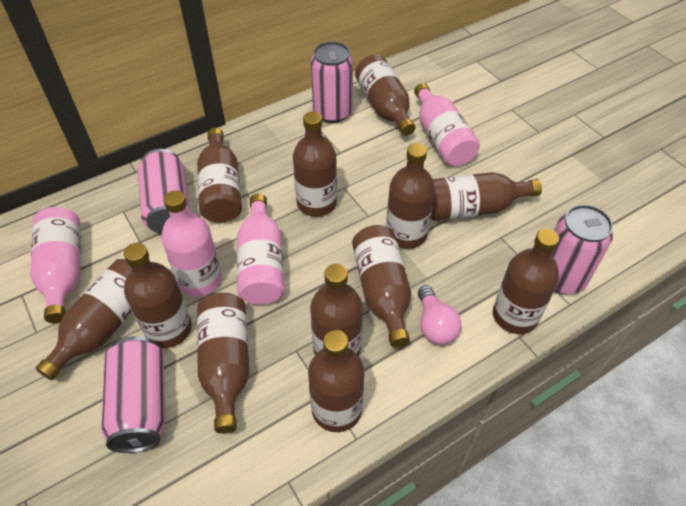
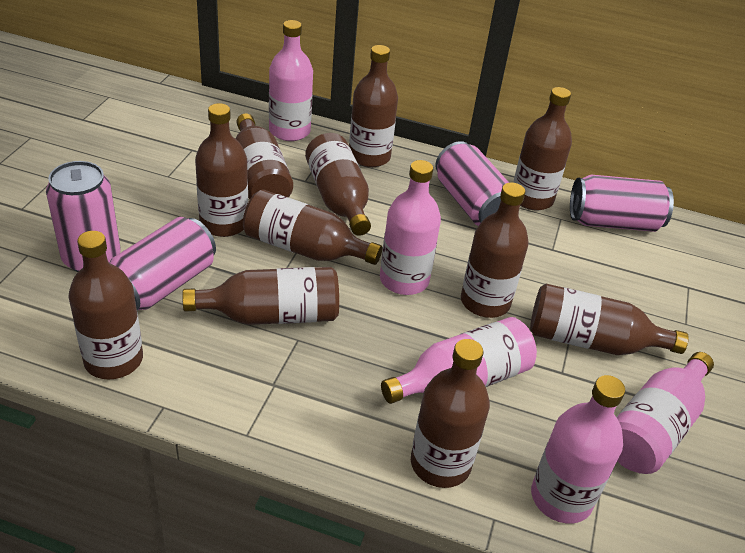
brown bottle: [36,259,132,380] [124,243,192,348] [197,128,242,223] [197,293,249,434] [293,111,337,217] [308,330,365,432] [310,264,363,357] [352,225,411,348] [355,55,416,136] [386,143,435,249] [431,172,542,221] [493,229,559,334] = 12 -> [68,231,143,380] [182,267,339,325] [195,103,248,237] [235,113,293,199] [243,189,382,265] [305,133,371,236] [349,45,398,167] [411,339,490,488] [461,182,529,318] [513,87,572,211] [530,284,688,355] = 11
pink bottle: [30,207,81,323] [161,190,222,296] [237,194,284,305] [414,83,480,166] = 4 -> [269,20,313,141] [380,160,441,295] [381,317,537,404] [531,375,625,524] [616,352,714,474] = 5
pink light bulb: [418,285,461,345] = 1 -> none = 0

